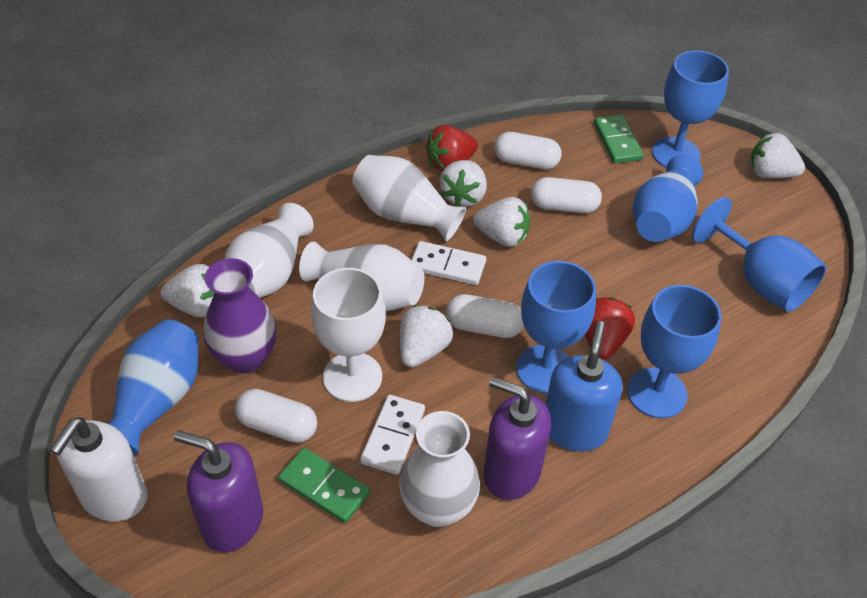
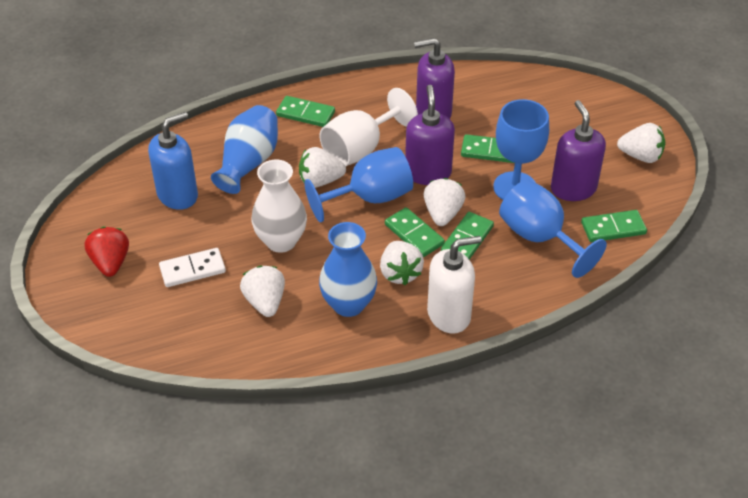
blue goblet: [516,261,596,394] [627,285,722,418] [652,50,729,167] [692,197,826,312] = 4 -> [305,147,413,222] [493,99,549,200] [499,179,607,278] = 3
green domino: [278,448,370,523] [594,115,644,163] = 2 -> [276,96,335,127] [385,207,445,257] [441,212,494,260] [461,134,514,163] [581,210,647,242] = 5
purple soap dispenser: [174,431,263,552] [484,377,551,500] = 2 -> [405,85,455,185] [414,38,455,119] [551,100,606,201] = 3
purple vase: [203,258,277,373] = 1 -> none = 0
red strawberry: [425,125,478,171] [585,297,635,360] = 2 -> [85,227,129,277] = 1
white capsule: [235,389,317,443] [446,294,524,338] [494,132,562,169] [531,177,602,213] = 4 -> none = 0
white domino: [360,395,425,475] [411,241,486,285] = 2 -> [159,248,226,287] = 1
white vase: [225,203,314,298] [299,241,424,311] [352,155,466,242] [399,411,480,527] = 4 -> [252,159,307,253] = 1

